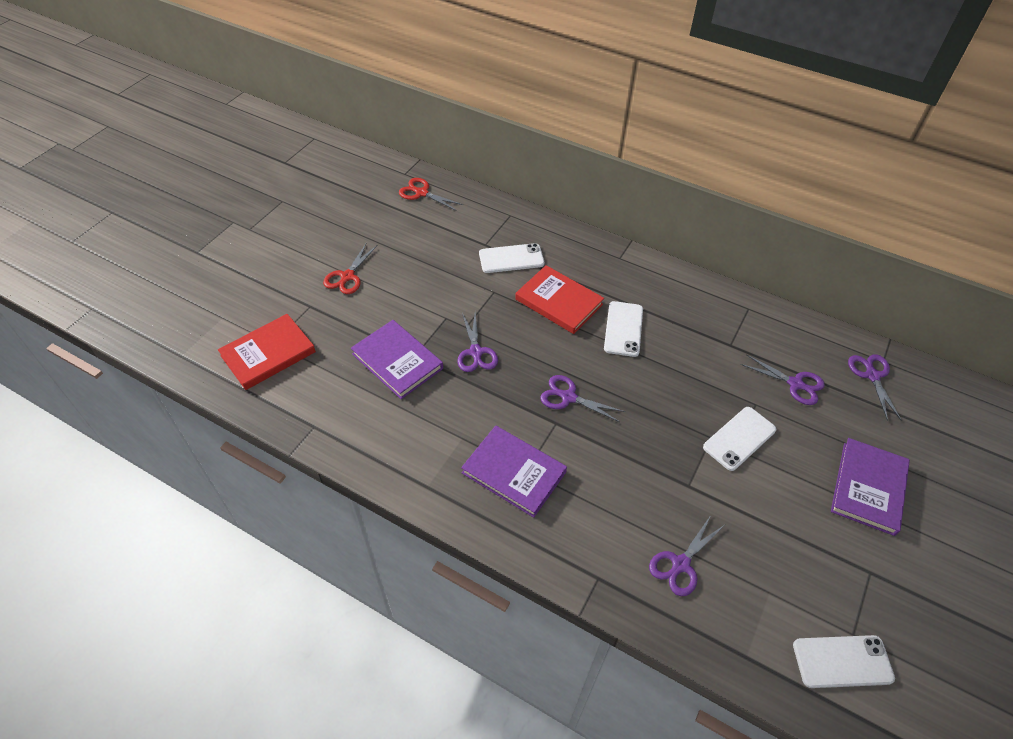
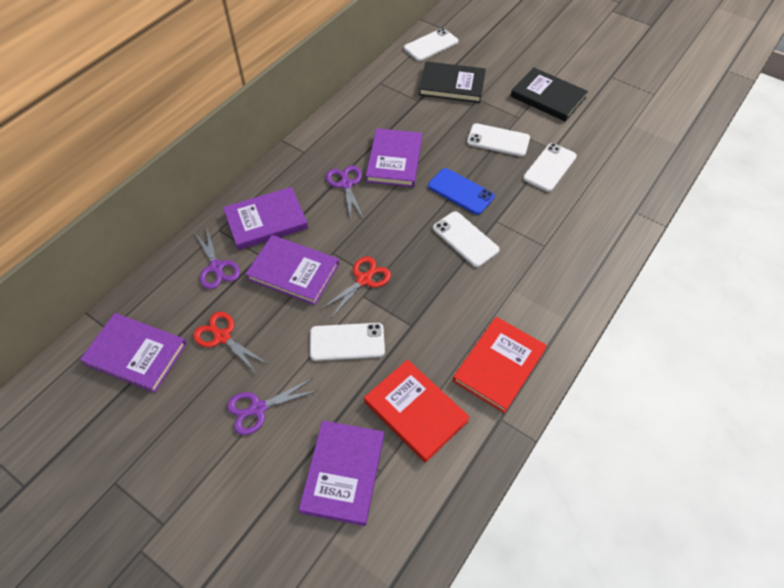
black book: none = 0 -> [419,61,486,103] [511,67,588,122] = 2
blue phone: none = 0 -> [428,168,495,215] = 1
purple book: [351,320,443,399] [461,426,567,518] [831,438,910,536] = 3 -> [80,313,187,393] [223,187,308,250] [245,235,339,305] [299,420,384,526] [366,128,422,187] = 5
purple scissors: [457,313,498,372] [540,375,625,422] [649,515,724,596] [741,354,825,405] [848,354,902,421] = 5 -> [194,229,240,289] [227,378,319,435] [326,166,363,220] = 3
white phone: [479,243,544,273] [604,301,643,357] [703,407,776,471] [793,635,895,688] = 4 -> [310,323,385,361] [404,28,459,61] [433,211,500,267] [467,123,530,157] [523,143,577,192] = 5

